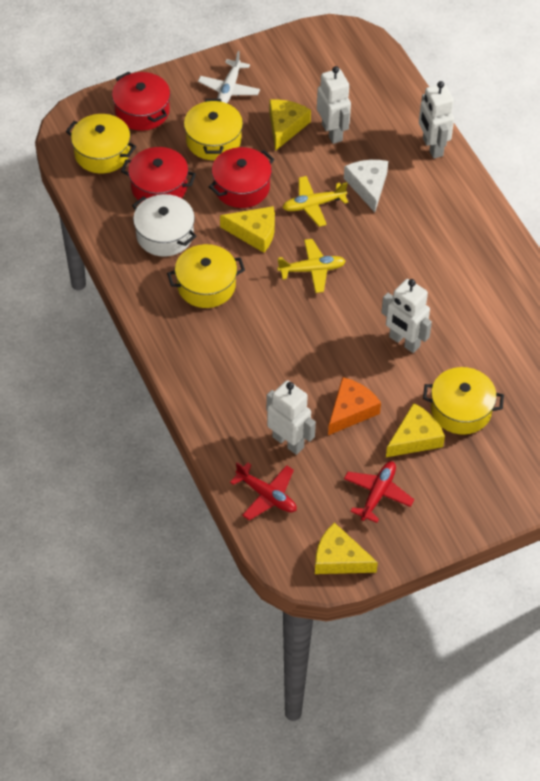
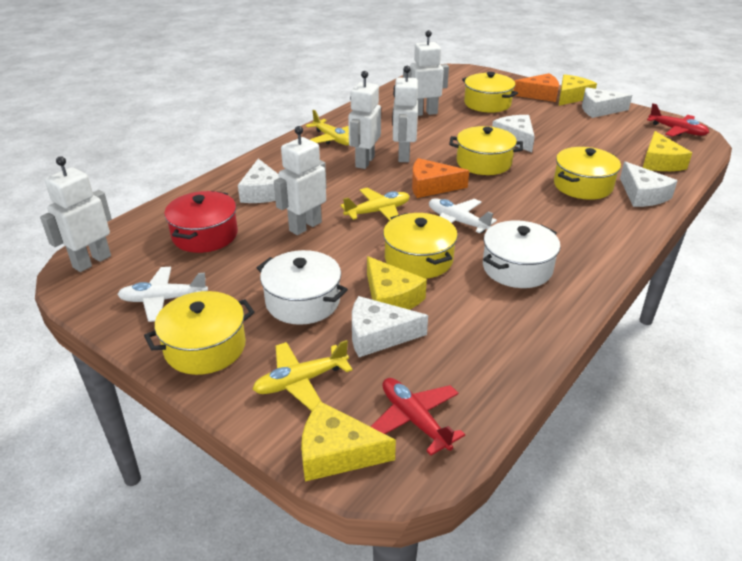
orange cheese: [328,377,381,435] = 1 -> [412,158,469,198] [513,73,559,102] = 2
red pot: [112,72,170,131] [121,147,196,201] [209,147,274,208] = 3 -> [164,191,238,253] = 1
white cheese: [344,160,388,212] = 1 -> [238,159,279,203] [352,296,428,357] [492,115,535,153] [582,87,632,118] [620,161,678,207] = 5
white plane: [198,51,260,103] = 1 -> [117,267,208,322] [429,198,497,233] = 2
white pot: [132,194,197,257] = 1 -> [257,250,348,325] [483,220,560,288] = 2
white robot: [266,380,316,455] [317,66,351,144] [381,279,432,353] [419,81,454,159] = 4 -> [40,156,112,272] [274,126,326,235] [348,71,381,169] [392,66,418,162] [403,30,449,116] = 5
yellow plane: [277,239,346,293] [282,176,348,227] = 2 -> [252,340,353,411] [306,110,349,145] [340,188,410,221] = 3
yellow pot: [66,114,136,173] [167,244,245,308] [184,99,243,160] [423,367,504,435] = 4 -> [144,291,255,375] [383,213,458,279] [449,126,523,175] [462,72,518,113] [554,147,621,200] = 5

